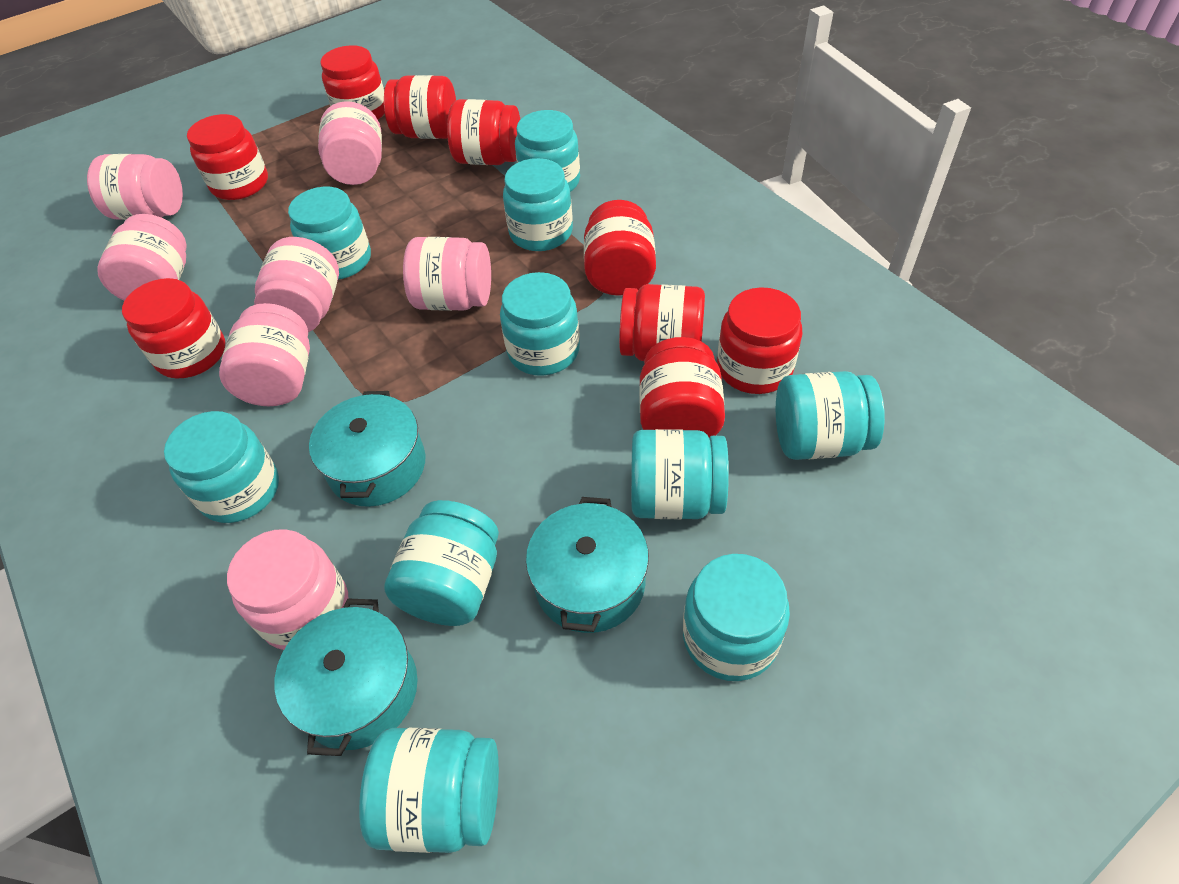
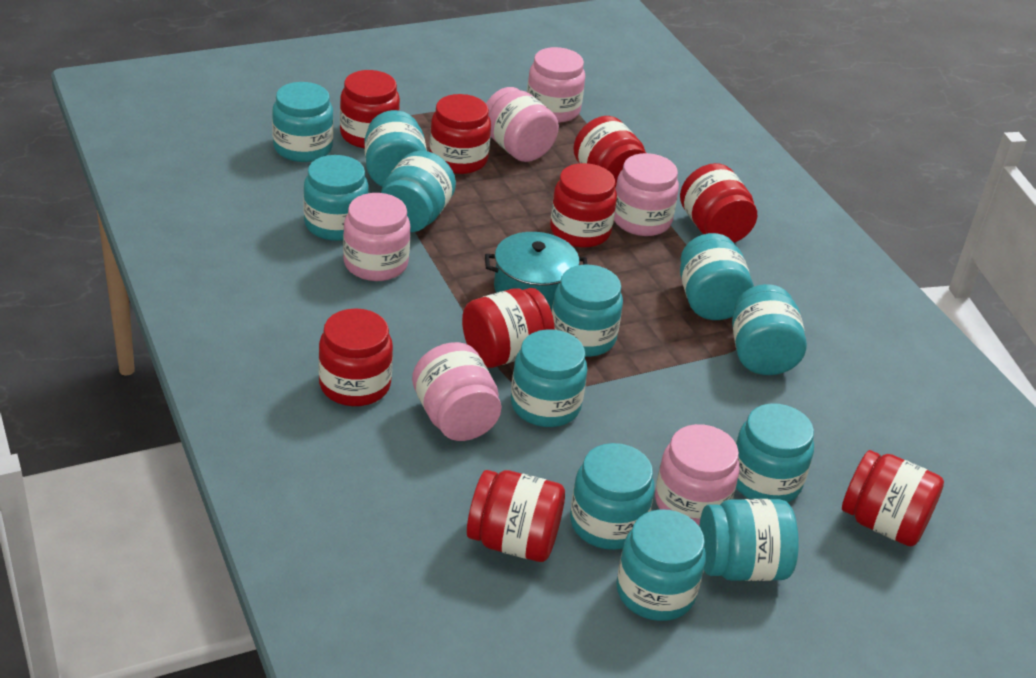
pink jar: [87,154,183,220] [97,214,187,301] [219,303,310,406] [227,529,348,650] [254,237,339,332] [318,101,382,185] [403,237,491,311] = 7 -> [343,193,411,281] [412,342,501,441] [486,87,559,162] [527,47,585,123] [614,153,679,236] [655,424,739,526] = 6
turquoise jar: [164,411,279,523] [288,187,371,280] [359,728,499,853] [384,500,499,626] [500,272,580,376] [503,158,573,251] [515,110,580,192] [631,429,729,519] [683,554,790,681] [776,371,885,460] = 10 -> [272,82,333,162] [303,155,369,241] [364,110,427,187] [381,151,456,232] [511,329,587,427] [552,265,623,357] [570,443,655,550] [616,509,706,621] [680,233,754,320] [699,499,799,581] [732,284,807,375] [736,403,814,503] = 12
turquoise pot: [275,598,418,756] [309,391,425,507] [526,497,649,633] = 3 -> [485,232,588,312] = 1

